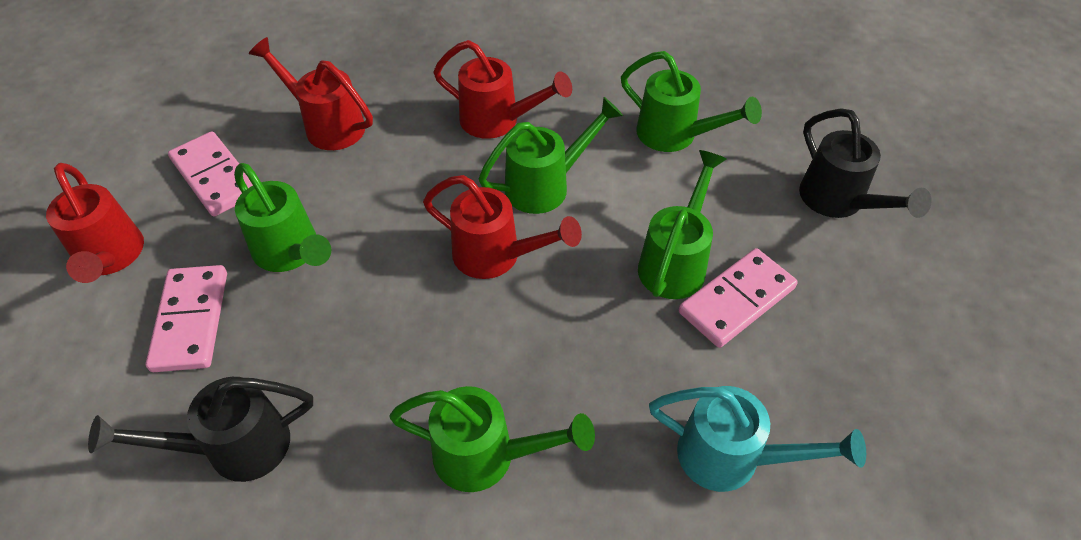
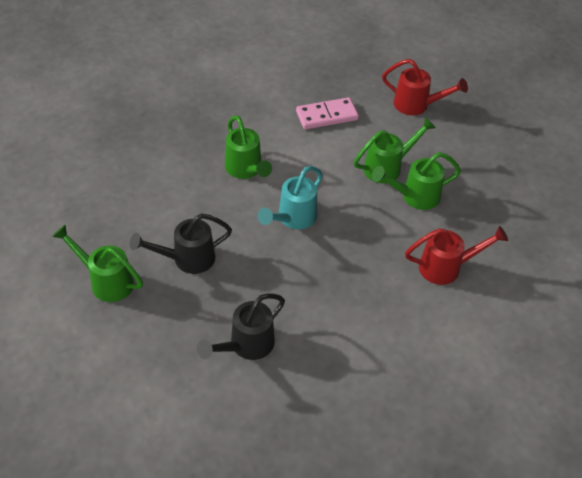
green watering can: [234,163,331,272] [389,386,595,492] [479,97,623,214] [621,51,762,152] [638,150,726,299] = 5 -> [52,224,143,302] [225,115,272,179] [354,117,436,184] [372,152,461,210] = 4
pink domino: [146,265,227,372] [168,131,253,217] [679,248,798,348] = 3 -> [296,97,359,129] = 1
red watering can: [46,163,144,283] [249,37,373,150] [423,175,582,279] [433,40,572,139] = 4 -> [382,59,468,115] [405,226,508,285] = 2

